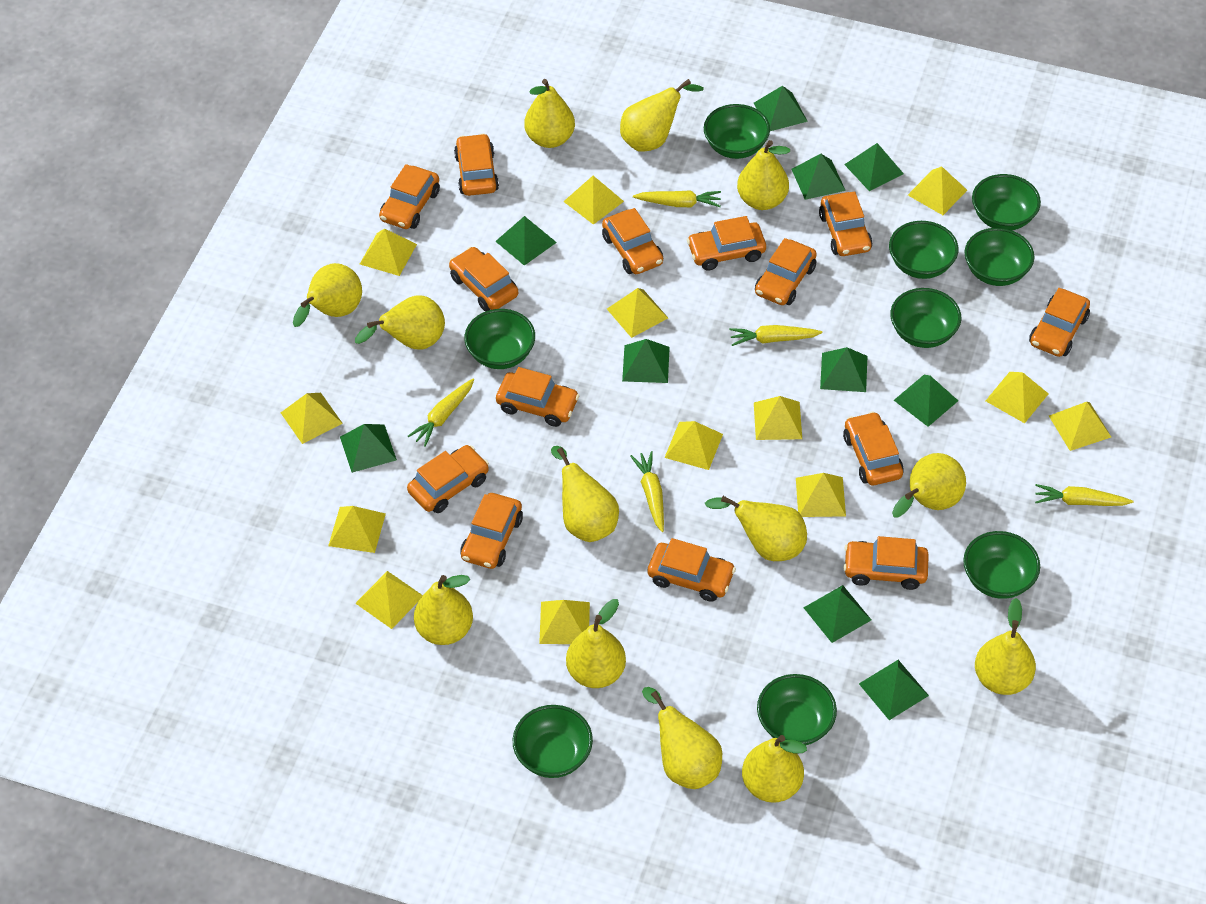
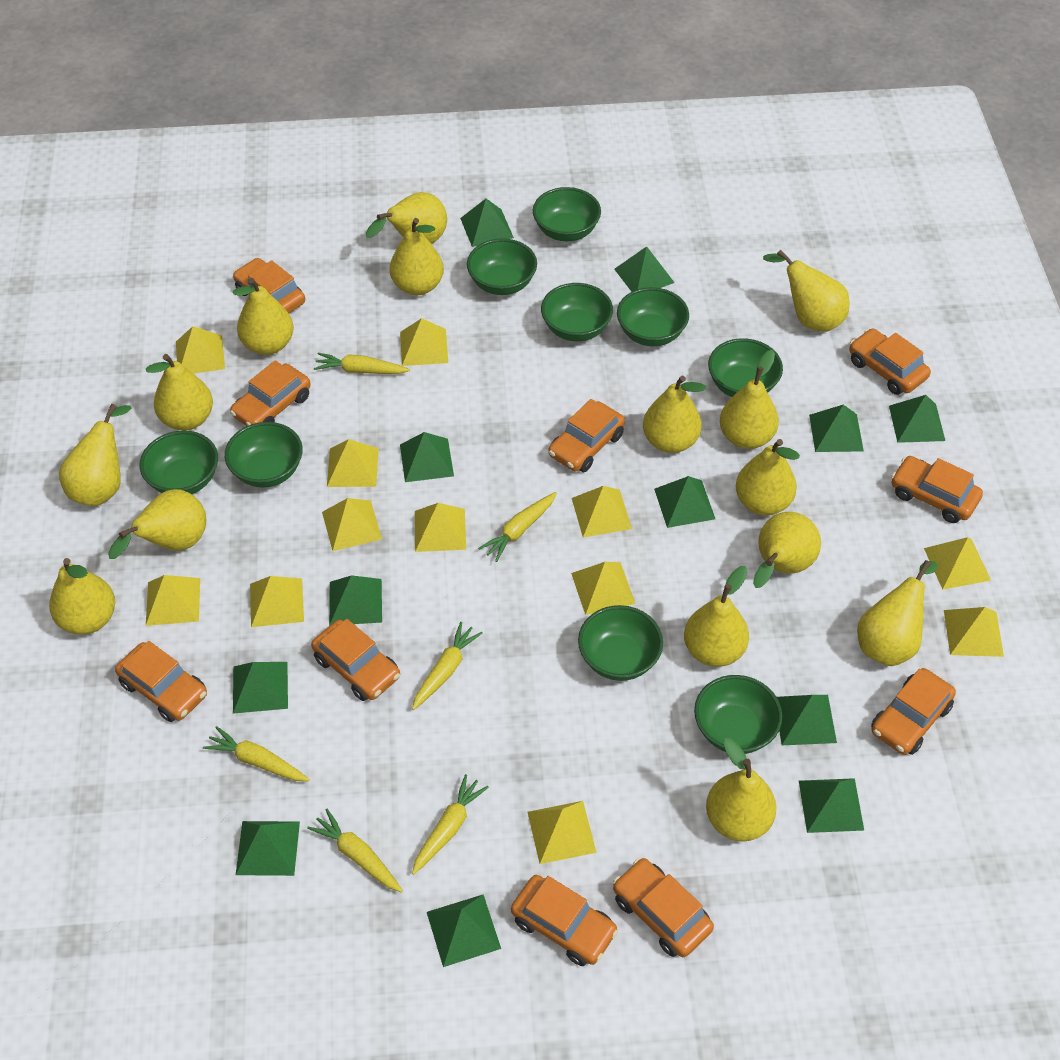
green pyramid: [340,424,397,473] [495,216,557,266] [622,339,670,383] [754,86,808,131] [792,154,846,200] [803,585,871,643] [820,347,867,392] [844,143,904,191] [859,660,929,720] [894,375,958,427] = 10 -> [233,662,288,714] [236,821,300,876] [329,575,382,626] [400,432,454,482] [427,894,501,967] [460,199,514,247] [614,246,675,292] [654,476,715,528] [777,695,837,745] [799,778,864,833] [809,405,864,452] [889,395,945,443] = 12
orange car: [379,164,440,229] [407,445,489,513] [449,247,518,311] [454,133,499,196] [460,493,523,569] [496,367,580,427] [602,208,663,274] [648,538,736,602] [687,216,766,271] [755,238,817,305] [819,191,873,256] [843,411,904,485] [843,536,929,590] [1029,288,1090,357] = 14 -> [115,641,207,722] [230,360,311,426] [233,258,305,313] [311,619,400,701] [511,875,618,966] [548,399,625,472] [613,858,714,957] [849,328,931,395] [871,668,956,755] [891,456,983,523] = 10
yellow carrot: [408,379,474,447] [630,451,664,532] [633,190,721,207] [730,325,823,346] [1035,484,1133,506] = 5 -> [203,726,310,781] [307,809,403,893] [314,353,410,374] [412,622,483,710] [412,774,489,875] [478,492,557,562] = 6
yellow pear: [293,263,362,327] [355,296,445,350] [414,575,473,645] [524,79,575,148] [551,446,619,542] [566,599,626,688] [620,79,704,152] [642,687,722,789] [705,496,807,561] [737,140,790,210] [742,735,807,803] [892,453,966,518] [975,598,1036,695] = 13 -> [49,558,115,635] [59,404,131,506] [108,489,206,559] [146,354,213,431] [233,278,294,355] [366,192,447,244] [390,218,444,295] [643,376,706,453] [684,566,749,667] [706,738,777,842] [720,350,779,449] [736,439,800,515] [753,512,821,588] [763,250,849,332] [857,560,938,666] = 15
yellow pyramid: [281,393,343,444] [328,506,386,553] [355,571,423,629] [360,229,417,276] [539,600,590,644] [563,176,624,225] [607,288,668,338] [665,421,723,470] [754,396,802,440] [796,473,846,517] [908,166,967,215] [986,372,1049,423] [1049,402,1111,451] = 13 -> [146,575,200,626] [176,326,225,374] [250,576,304,627] [322,498,382,551] [327,439,379,487] [400,318,448,366] [415,503,466,552] [528,801,597,864] [571,562,636,615] [572,486,632,537] [924,537,991,590] [944,607,1004,657] = 12

